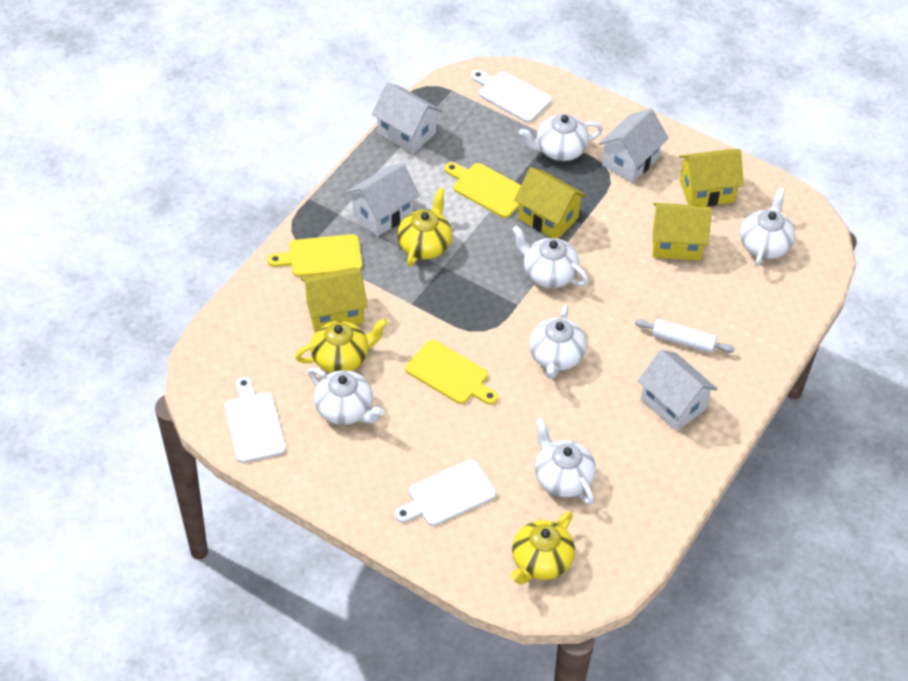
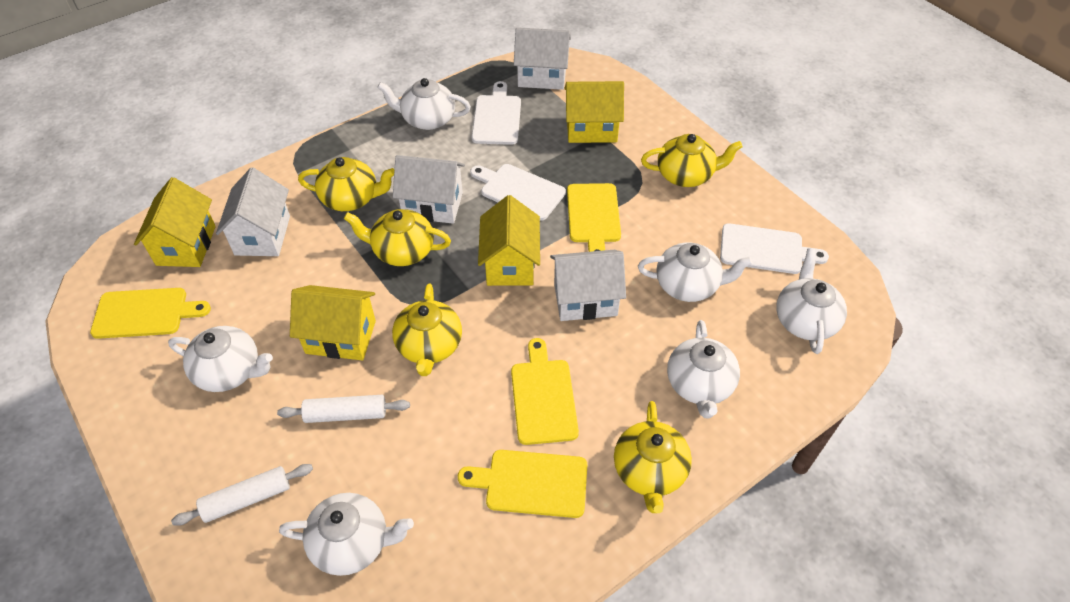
white rolling pin: [635,319,735,353] = 1 -> [171,464,313,526] [277,395,410,423] = 2
yellow cutting board: [268,234,362,277] [405,340,498,405] [445,162,521,218] = 3 -> [90,288,211,339] [458,450,587,518] [511,338,579,445] [567,183,621,252] = 4
yellow teapot: [295,318,388,373] [397,188,452,266] [511,512,575,584] = 3 -> [298,157,394,211] [344,209,451,266] [392,284,462,376] [614,401,692,513] [641,134,743,187] = 5

